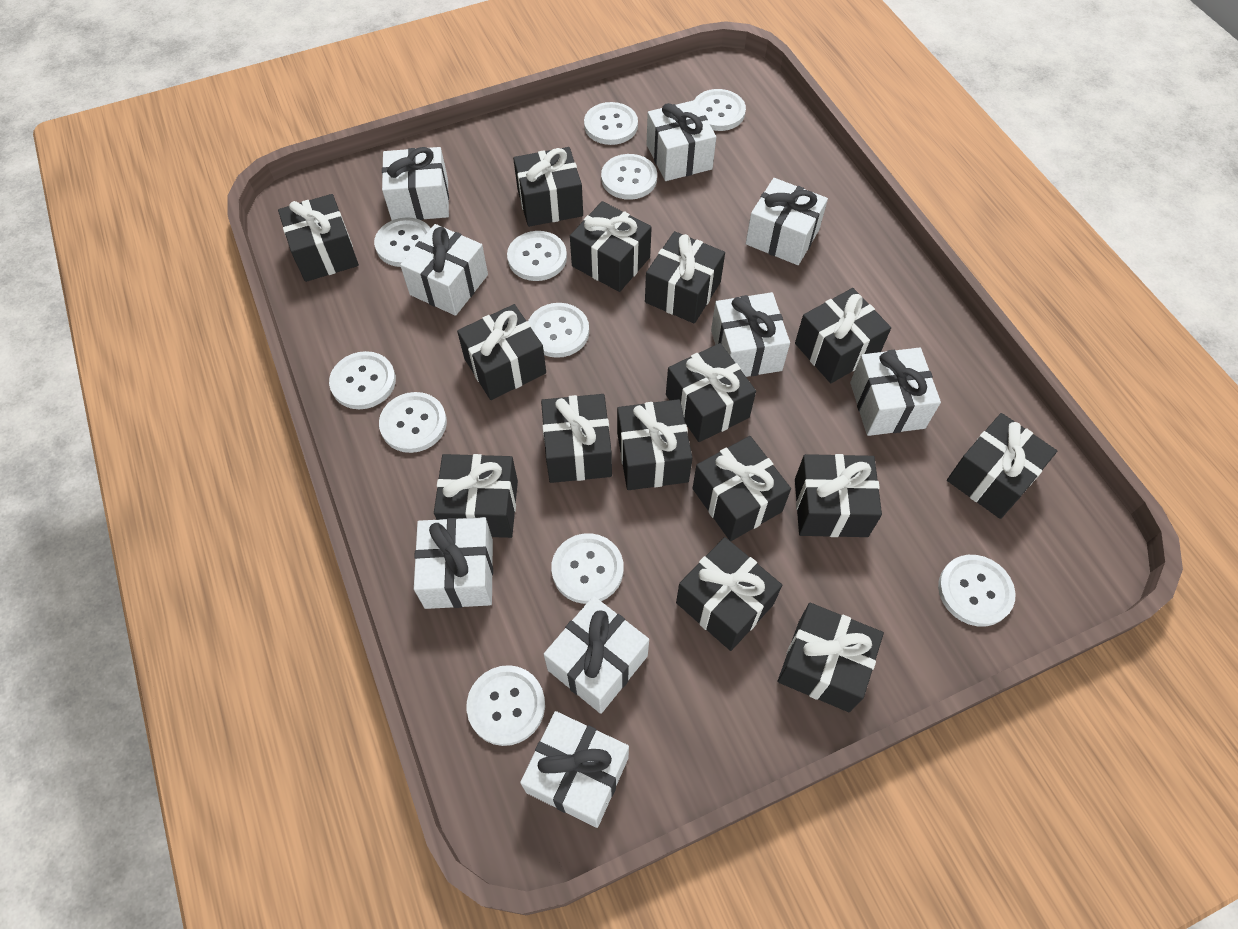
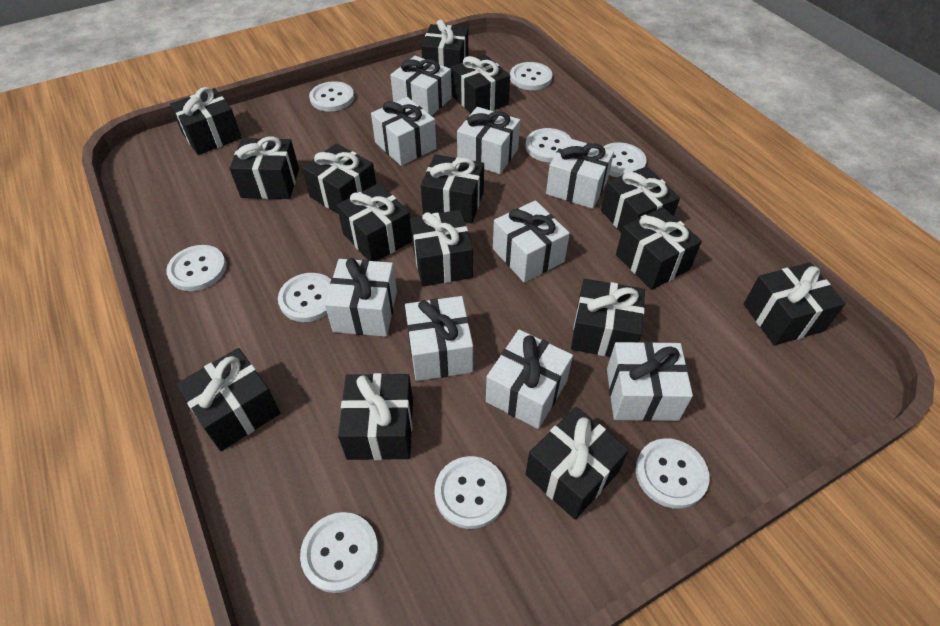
white button: [329,351,396,409] [374,217,431,267] [379,392,447,453] [467,665,545,746] [507,231,567,281] [528,303,589,358] [551,533,624,604] [584,102,638,145] [601,154,657,200] [694,89,746,131] [938,555,1015,627] = 11 -> [166,245,226,291] [278,273,331,322] [300,512,378,593] [309,81,354,112] [435,456,507,529] [510,62,552,90] [525,128,572,162] [603,142,647,177] [635,438,710,509] = 9

